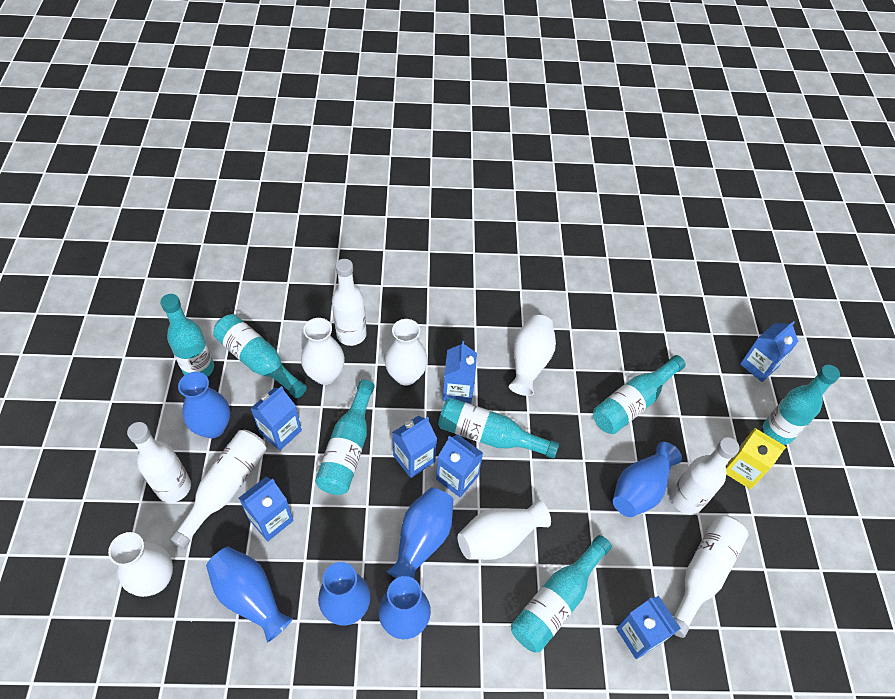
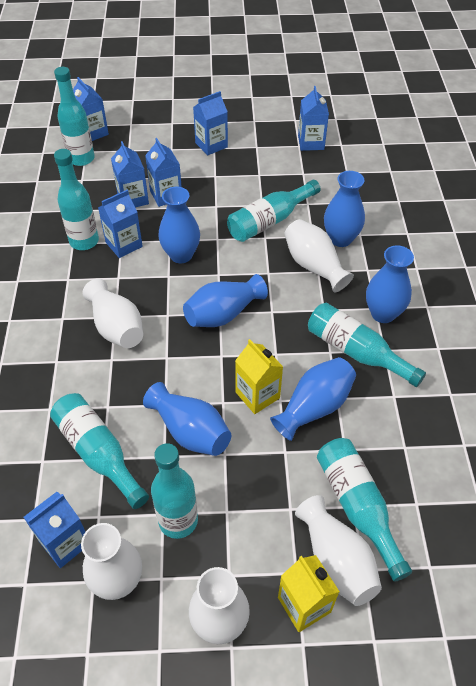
white bottle: [127,422,191,503] [169,430,267,549] [332,259,367,346] [671,437,739,514] [674,515,749,638] = 5 -> none = 0
yellow carton: [726,428,786,489] = 1 -> [235,339,283,414] [278,555,340,632] = 2

